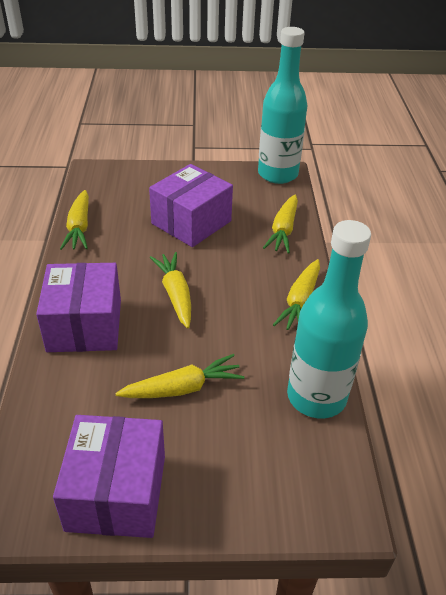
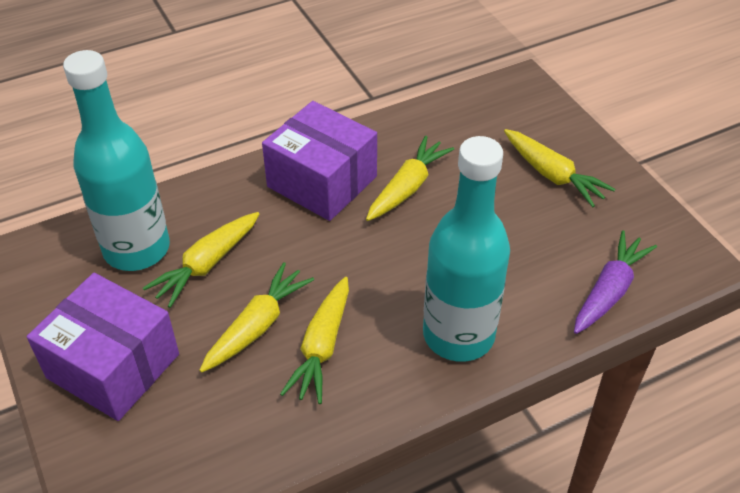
purple box: [36,263,121,352] [53,415,165,538] [149,164,233,247] = 3 -> [27,273,179,421] [262,101,377,221] = 2
purple carrot: none = 0 -> [574,230,657,334] = 1

